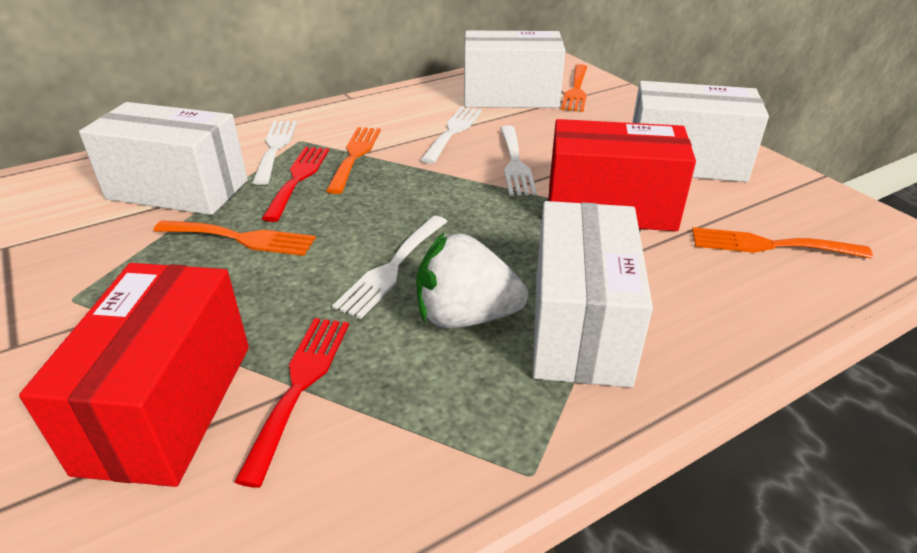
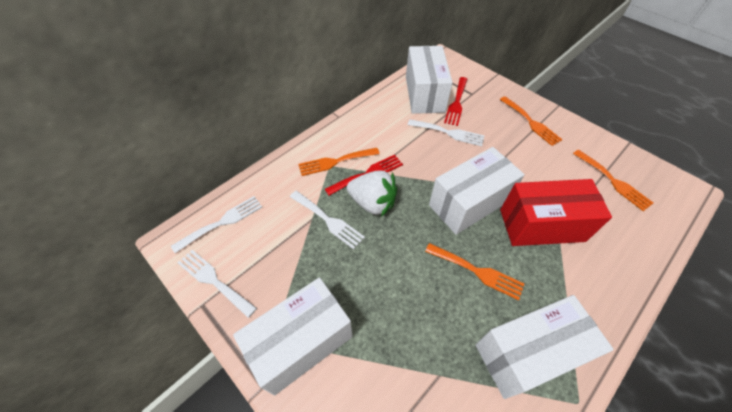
red box: [19,263,249,487] [548,119,696,231] = 2 -> [500,179,612,246] = 1

